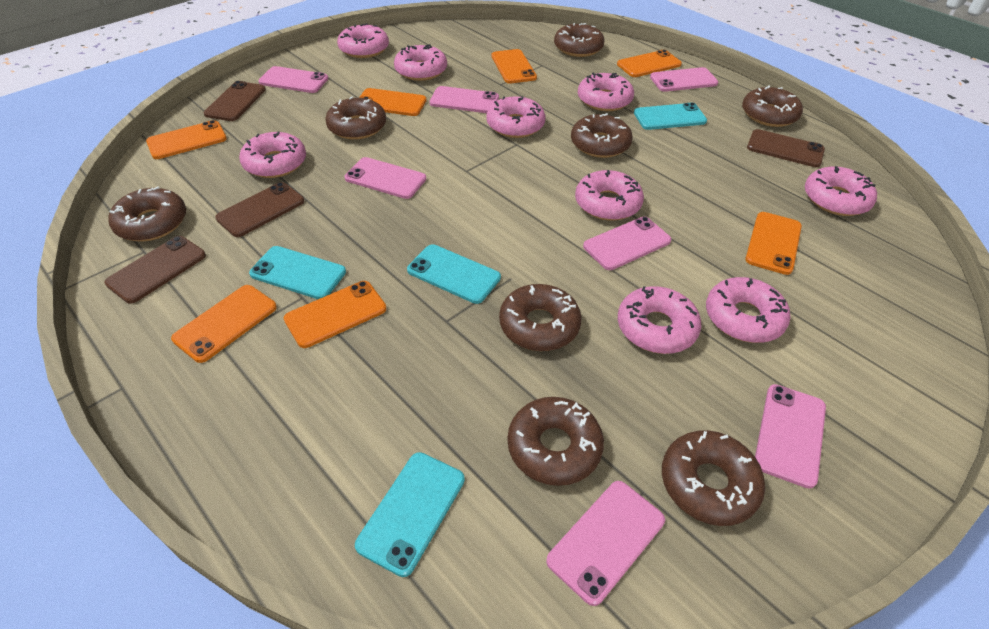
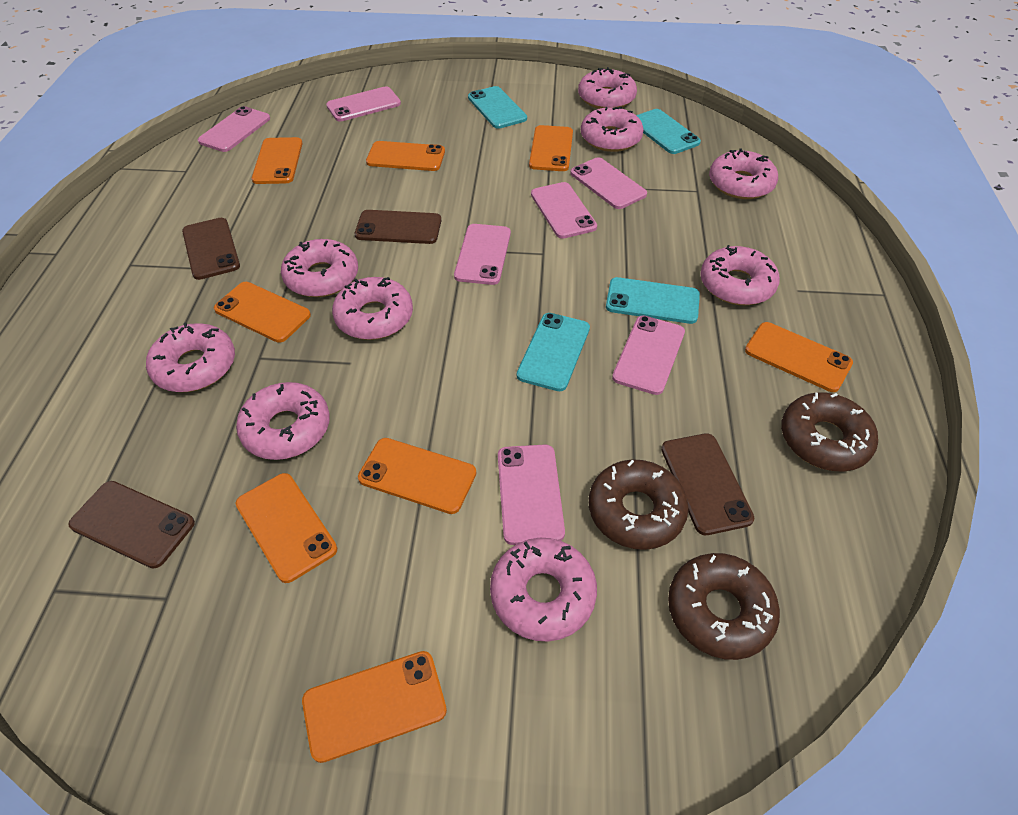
brown donut: [108,187,186,241] [325,97,386,140] [499,284,582,351] [508,397,604,486] [554,23,605,57] [571,113,633,158] [662,430,765,526] [742,86,803,127] = 8 -> [589,459,689,550] [668,553,780,660] [781,392,878,471] = 3
orange phone: [146,120,227,159] [171,285,277,363] [284,281,386,348] [359,88,427,116] [492,49,537,83] [617,50,682,77] [745,212,802,275] = 7 -> [214,282,311,342] [235,473,337,583] [252,137,303,184] [302,651,447,763] [358,438,476,514] [366,141,445,171] [529,125,573,171] [745,322,853,392] = 8

